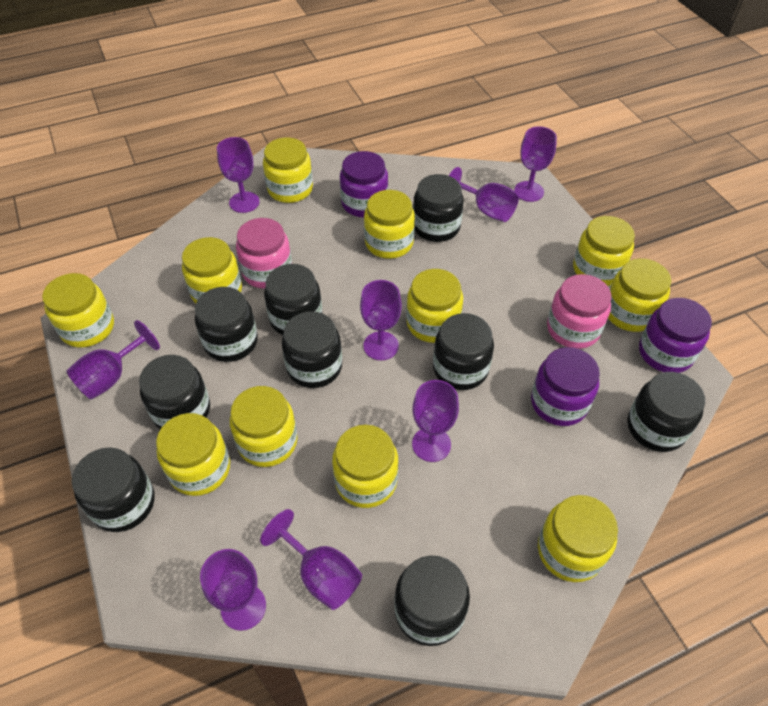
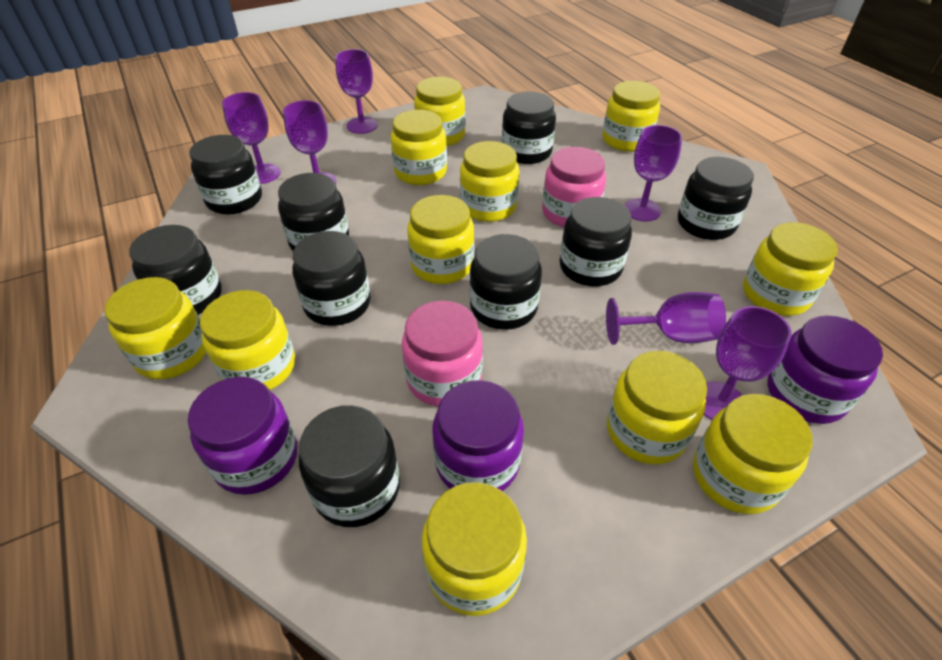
purple goblet: [66,320,160,400] [200,549,266,631] [217,137,259,213] [260,509,362,610] [360,280,402,360] [412,380,459,462] [449,167,519,222] [514,126,557,202] = 8 -> [222,92,281,184] [283,100,336,183] [335,49,378,134] [606,292,726,345] [624,125,682,222] [704,306,792,420] = 6

